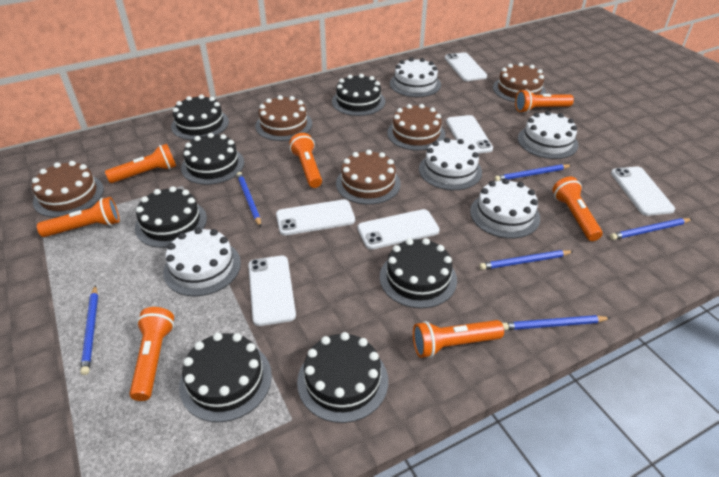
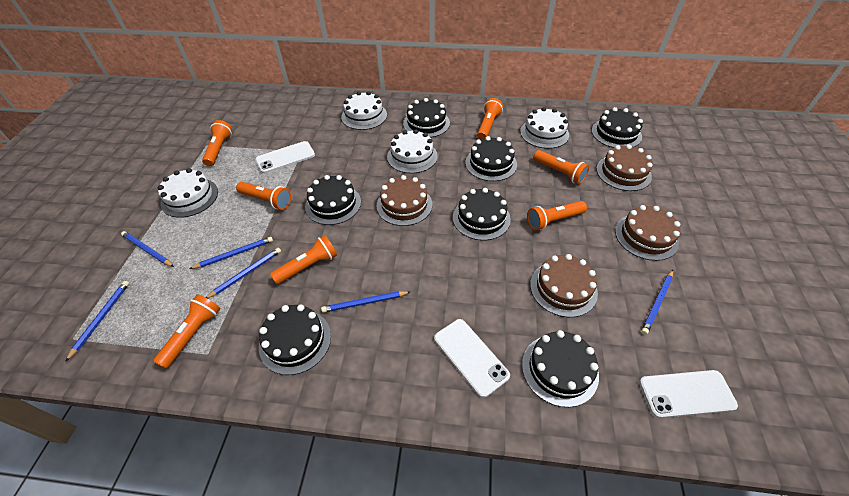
brown cake: [32,161,104,217] [255,95,312,141] [336,150,401,205] [387,104,445,151] [493,63,546,102] = 5 -> [377,175,432,226] [530,254,598,317] [596,144,653,191] [615,205,681,261] = 4
white cake: [163,228,241,296] [390,57,441,97] [419,138,482,190] [470,178,540,239] [518,111,578,159] = 5 -> [158,168,218,218] [341,91,387,130] [387,129,438,174] [520,107,569,149] = 4
white phone: [248,256,296,326] [276,199,355,236] [357,209,440,250] [445,52,487,81] [446,115,493,154] [611,166,675,216] = 6 -> [256,141,315,173] [434,319,510,398] [639,370,738,418] = 3

